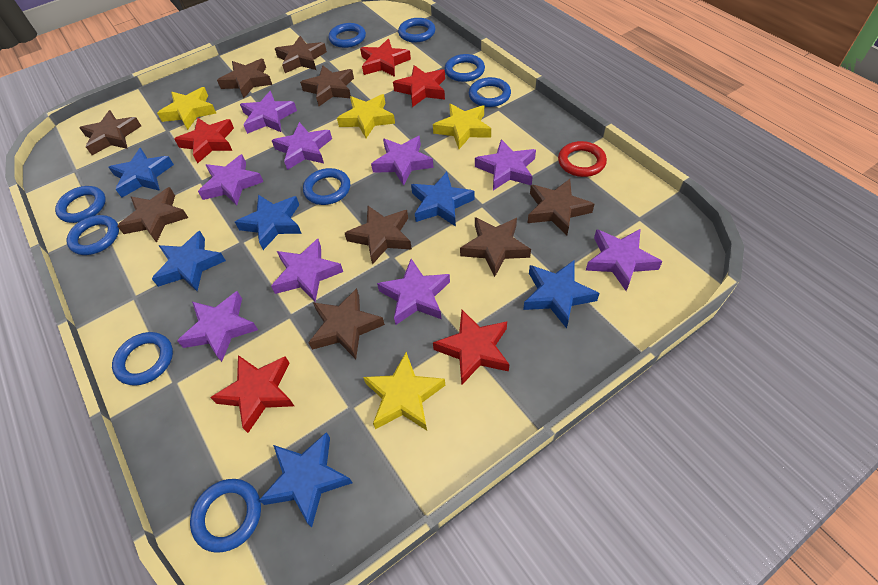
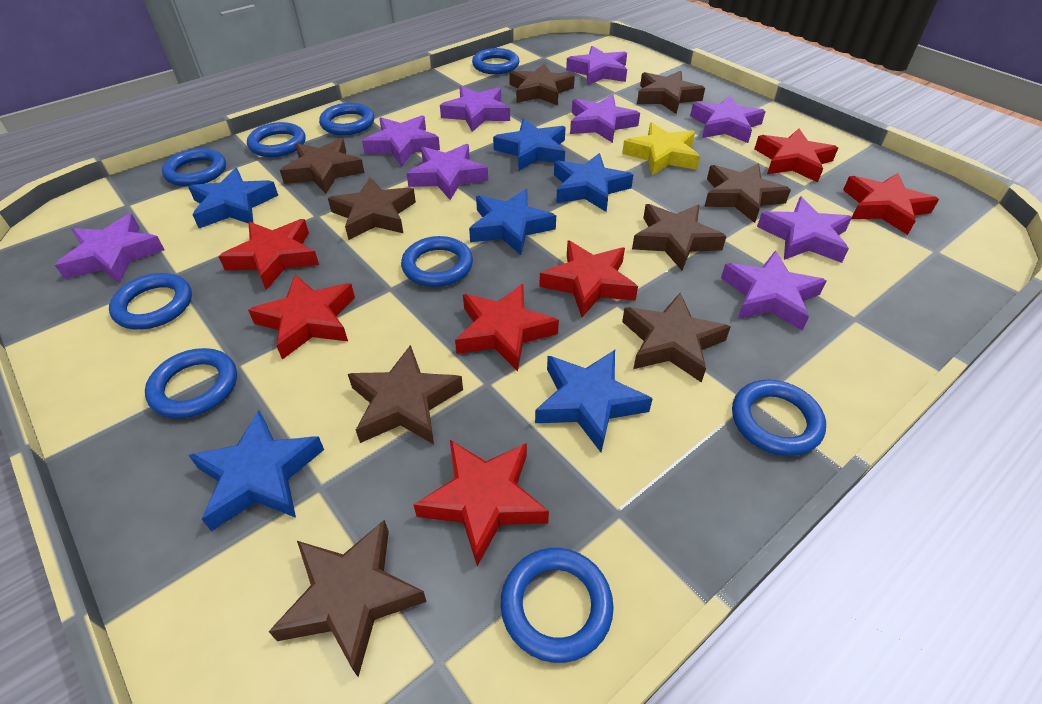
red ring: [558,141,607,177] = 1 -> none = 0
red star: [174,118,234,163] [210,355,294,433] [360,39,411,77] [393,65,445,107] [433,310,509,385] = 5 -> [218,219,319,290] [248,274,355,360] [414,440,549,566] [455,284,559,372] [539,240,638,317] [755,128,838,182] [843,173,939,235] = 7
yellow star: [157,87,216,130] [337,94,395,138] [363,352,445,430] [433,103,491,149] = 4 -> [622,122,700,175] = 1

